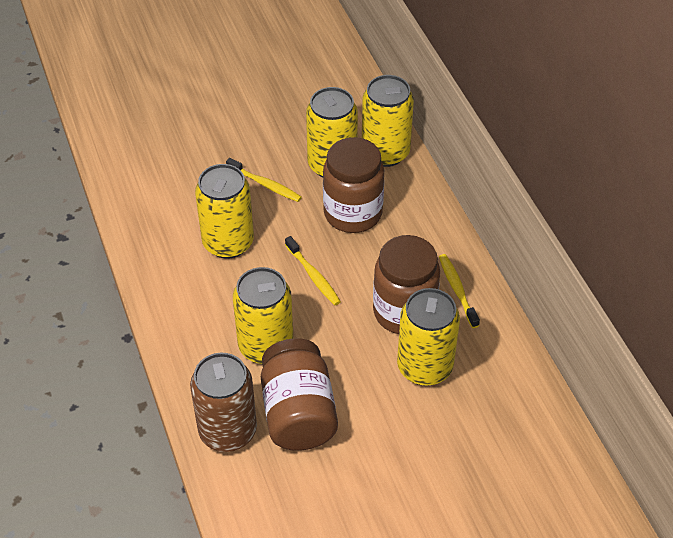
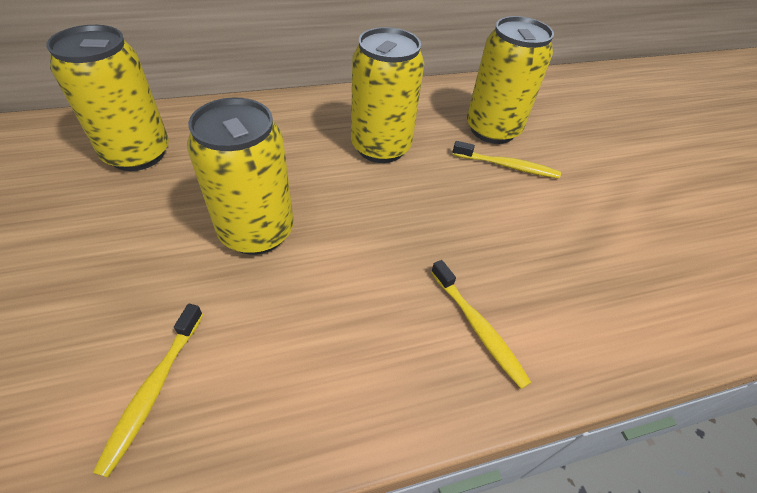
brown can: [190,353,257,452] = 1 -> none = 0
brown jar: [261,338,338,451] [323,137,384,233] [373,235,440,334] = 3 -> none = 0
yellow can: [195,164,254,259] [233,267,293,364] [306,87,358,177] [362,75,414,167] [397,288,460,386] = 5 -> [46,25,169,171] [187,97,294,255] [351,27,424,163] [467,16,554,144] = 4

